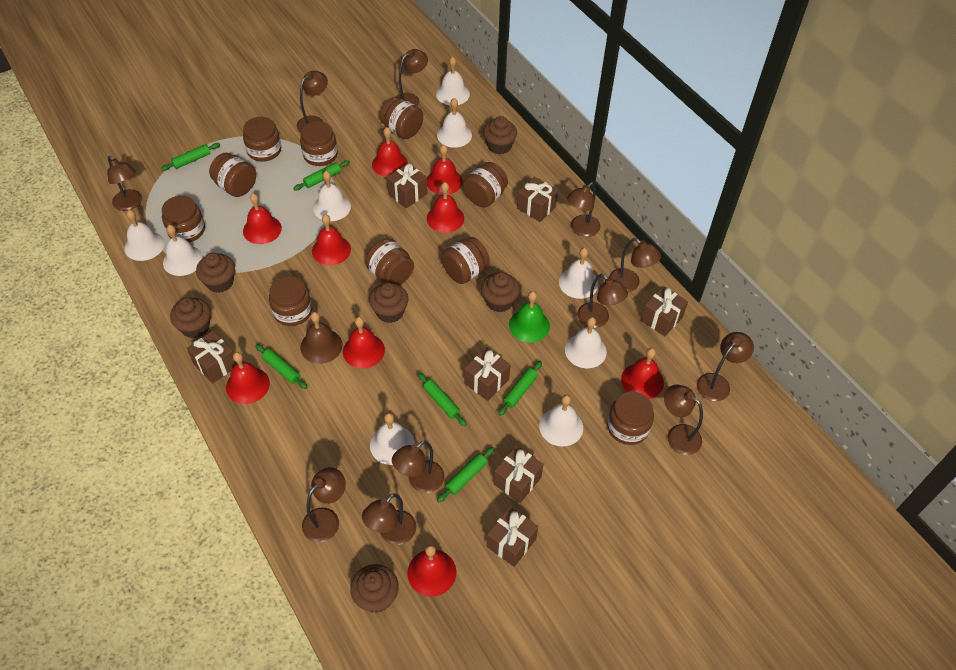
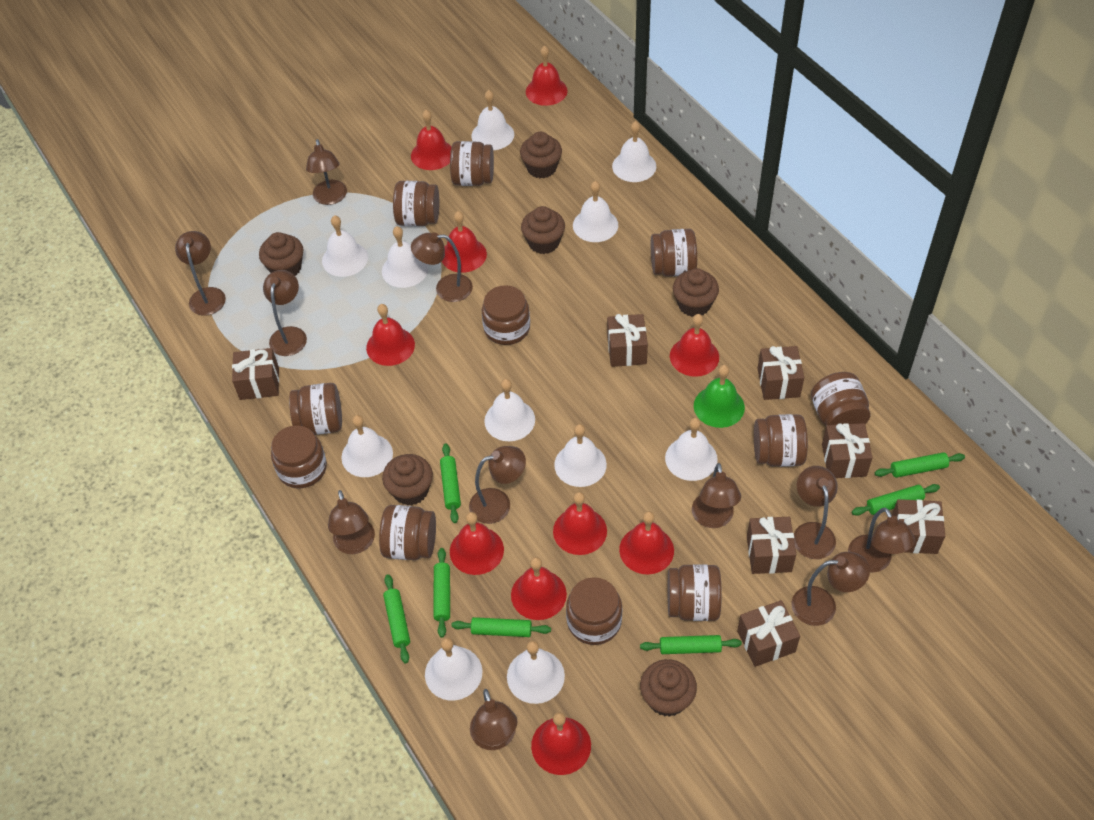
brown bell: [300,312,343,364] = 1 -> none = 0
brown jar: [162,196,205,243] [209,153,256,197] [243,117,281,162] [269,276,312,326] [300,121,338,166] [365,238,414,285] [380,97,423,139] [441,237,490,284] [463,162,508,207] [607,391,654,445] = 10 -> [271,425,327,488] [289,383,342,435] [379,505,436,560] [393,181,439,226] [450,141,494,186] [482,285,530,345] [566,577,622,645] [651,229,697,277] [667,564,722,621] [754,414,808,467] [811,372,870,426] = 11
green rolling pin: [161,143,220,171] [255,344,307,389] [293,160,350,190] [417,372,467,426] [437,447,495,502] [498,361,542,416] = 6 -> [383,574,410,663] [434,548,450,638] [440,443,461,523] [451,617,551,637] [640,635,742,654] [852,484,940,516] [875,452,965,478] = 7
red bell: [226,352,270,404] [243,193,282,244] [312,214,351,265] [343,317,385,368] [372,127,408,177] [407,545,456,597] [427,145,463,195] [427,182,464,233] [621,348,664,399] = 9 -> [366,304,415,366] [411,110,452,170] [442,211,487,273] [450,512,504,575] [511,557,567,620] [526,45,567,106] [531,712,591,775] [553,492,607,555] [619,511,674,574] [670,314,719,377] = 10
white bell: [124,210,164,261] [163,225,203,276] [313,171,351,221] [370,413,415,465] [436,57,470,106] [437,98,472,148] [539,395,583,447] [559,248,598,299] [565,317,607,368] = 9 -> [322,215,368,277] [341,415,393,477] [382,226,428,288] [425,637,482,700] [471,90,514,150] [484,379,535,441] [507,640,565,704] [554,424,607,487] [573,181,618,242] [612,121,656,182] [665,418,718,481] = 11

